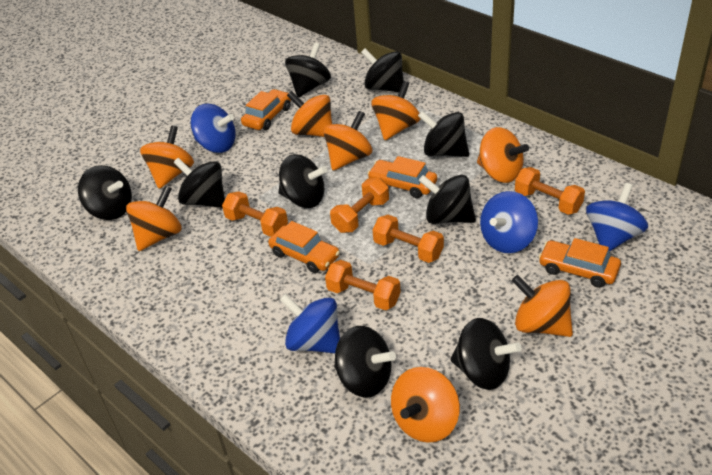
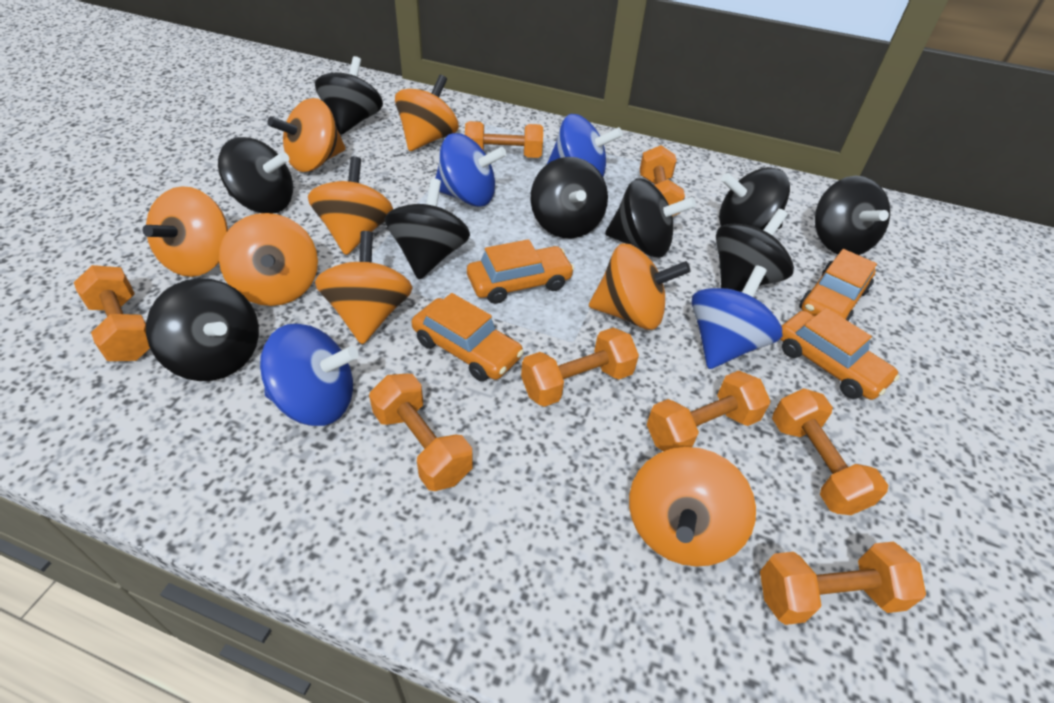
orange dumbbell: [222,191,288,237] [325,260,401,310] [330,178,389,233] [373,215,444,263] [515,167,585,215] = 5 -> [74,265,150,361] [369,374,473,491] [465,121,543,158] [521,327,639,407] [640,145,685,216] [647,370,770,452] [760,542,926,625] [772,388,888,515] = 8

